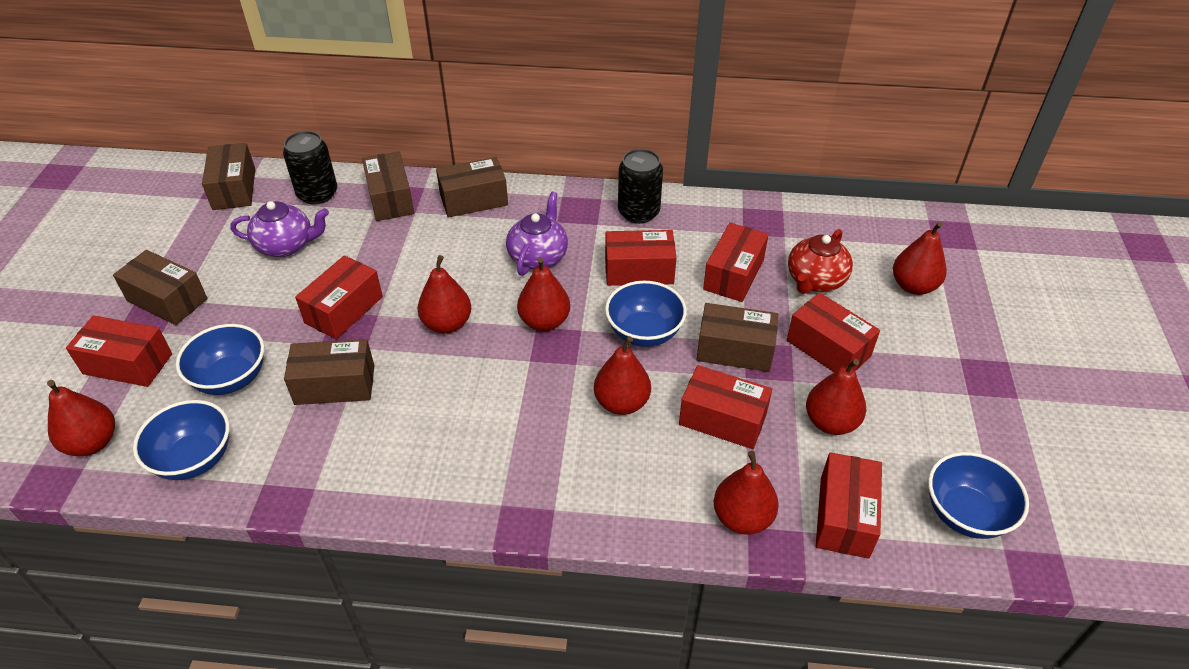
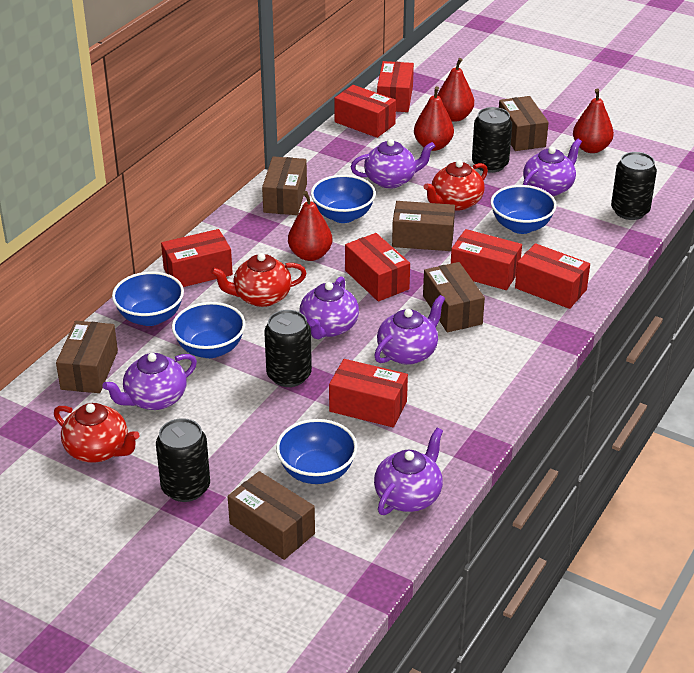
black can: [283,131,337,205] [618,149,663,224] = 2 -> [156,418,210,502] [264,310,312,387] [472,107,512,173] [611,152,657,220] = 4
blue bowl: [133,400,230,480] [176,324,264,395] [605,281,687,347] [928,452,1029,539] = 4 -> [112,272,184,326] [172,302,246,358] [276,419,357,484] [311,175,376,223] [490,185,557,234] = 5
purple teapot: [230,201,329,257] [506,192,568,276] = 2 -> [102,353,197,410] [300,276,359,339] [351,139,435,189] [374,295,445,365] [374,428,443,515] [523,139,582,196] = 6
red pear: [47,380,115,456] [417,255,471,334] [517,257,570,331] [594,336,651,415] [714,451,779,535] [806,359,866,435] [893,222,947,295] = 7 -> [288,191,332,261] [414,86,454,151] [437,58,474,122] [573,88,614,153] = 4
red teapot: [788,229,853,294] = 1 -> [54,403,140,463] [211,253,307,307] [424,160,488,211] = 3

